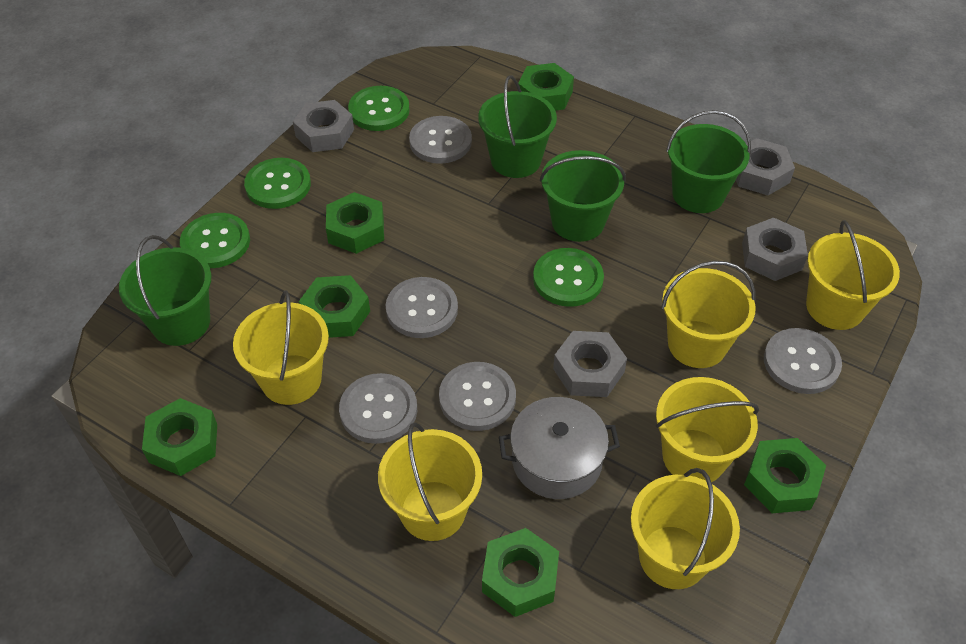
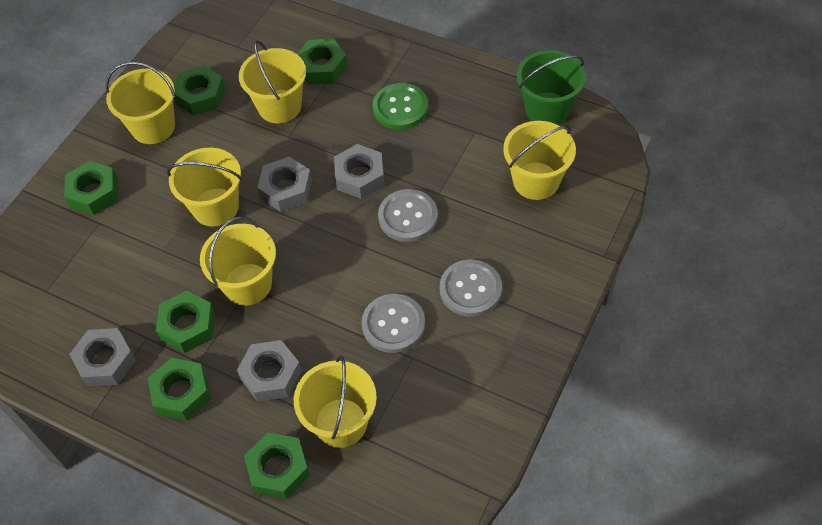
green bucket: [119,235,211,346] [478,75,557,178] [540,150,626,242] [666,110,751,213] = 4 -> [517,50,586,125] = 1
green button: [180,213,250,268] [244,158,311,209] [348,86,410,131] [533,248,604,307] = 4 -> [372,83,428,130] = 1
grey button: [339,373,417,444] [386,277,458,338] [409,116,472,164] [439,362,516,431] [764,328,842,394] = 5 -> [361,294,425,353] [378,189,438,242] [440,260,502,317] = 3
grey pot: [499,397,620,499] = 1 -> none = 0

